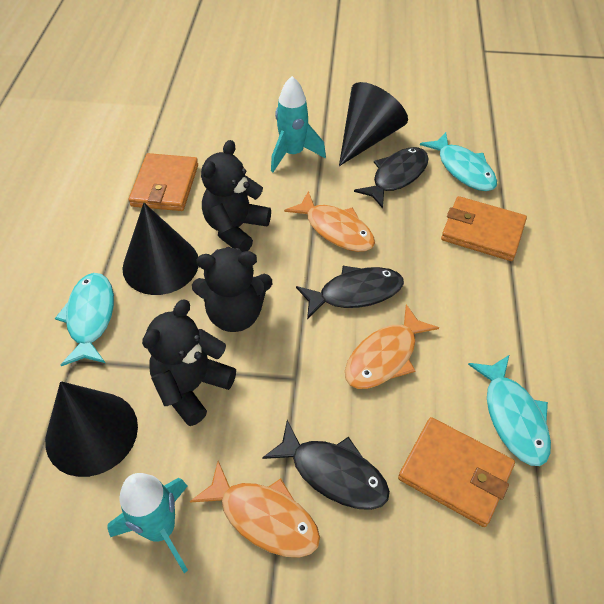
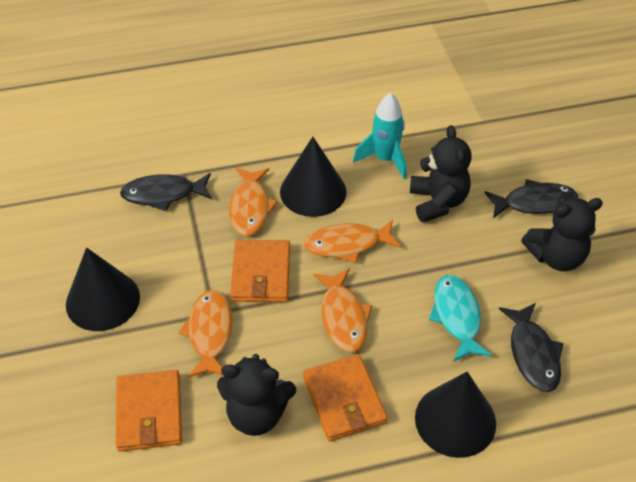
orange fish: [190,461,320,557] [284,191,375,252] [345,304,439,389] = 3 -> [178,290,233,378] [229,168,278,236] [304,220,401,263] [314,268,372,352] = 4
turquoise fish: [55,273,114,366] [420,132,497,191] [468,355,551,466] = 3 -> [429,275,492,362] = 1
turquoise rocket: [107,473,188,573] [271,76,326,172] = 2 -> [353,93,407,179] = 1

